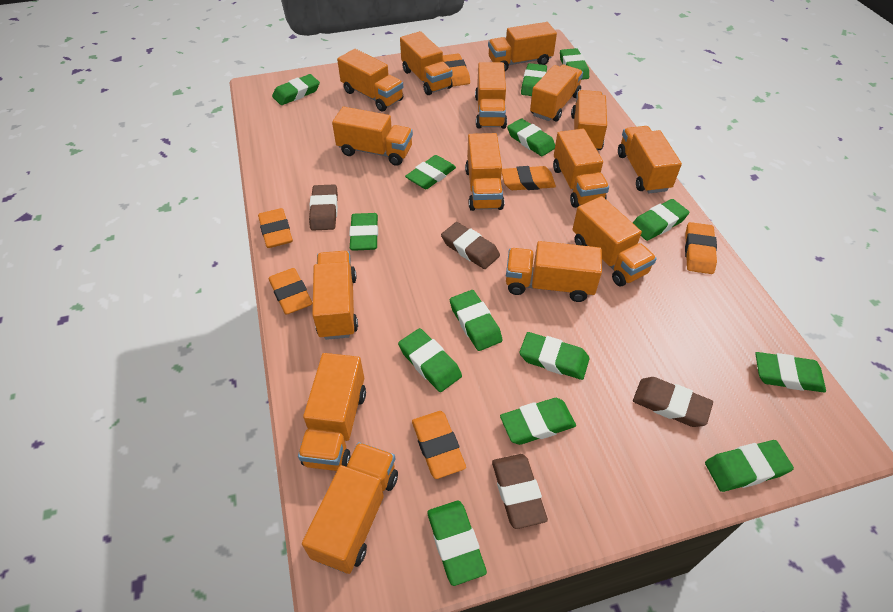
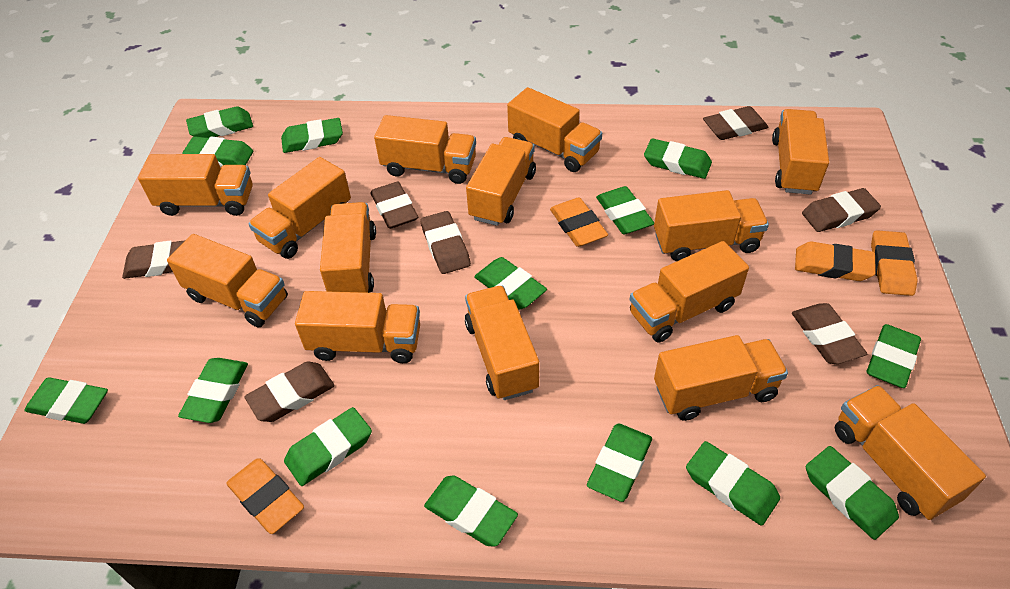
brown eraser: [309,184,338,231] [441,222,500,269] [492,454,548,529] [633,377,713,427] = 4 -> [122,240,186,279] [244,362,335,422] [370,182,418,229] [421,211,471,274] [703,106,768,140] [792,303,867,364] [802,188,881,232] = 7
orange eraser: [258,208,293,248] [269,268,313,315] [412,411,466,479] [443,54,470,86] [502,166,556,190] [685,222,717,274] = 6 -> [226,458,304,534] [550,198,608,247] [795,242,876,281] [871,230,918,296] = 4
orange truck: [298,353,366,471] [302,442,398,574] [312,251,358,340] [332,107,413,166] [337,49,403,111] [400,31,453,95] [465,133,504,211] [475,62,507,129] [488,22,557,71] [506,241,602,302] [530,65,583,121] [553,129,609,208] [571,90,607,150] [572,196,657,286] [618,126,682,193] = 15 -> [138,154,253,216] [167,234,288,327] [248,157,351,259] [295,291,420,363] [320,202,376,293] [374,115,476,184] [465,286,539,400] [466,137,536,226] [507,87,602,172] [630,241,749,342] [654,190,769,261] [654,335,788,421] [772,109,829,195] [835,385,986,520] = 14

